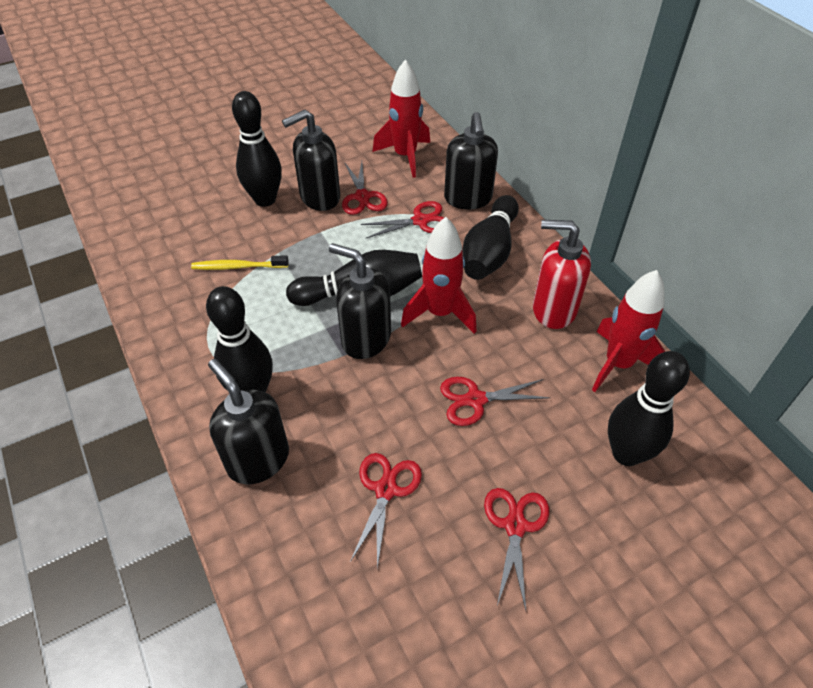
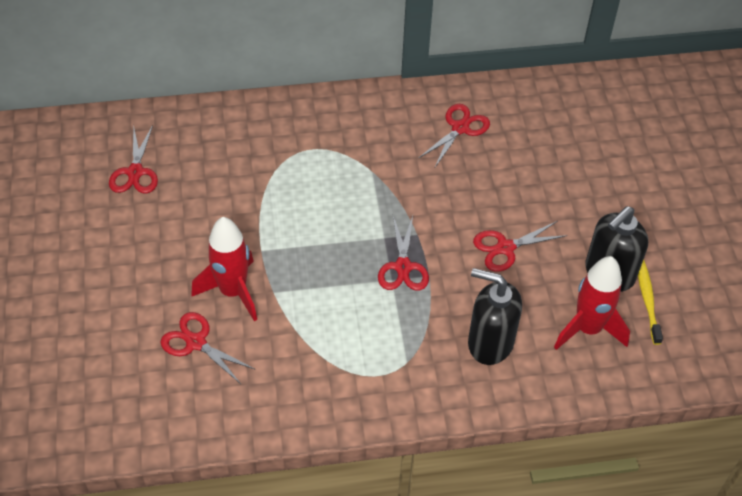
black bowling pin: [206,286,273,393] [232,91,282,207] [286,250,422,306] [463,195,519,280] [608,351,690,466] = 5 -> none = 0
black soap dispenser: [208,359,289,484] [282,109,340,211] [329,243,391,359] [444,112,498,210] = 4 -> [468,268,522,365] [585,206,648,292] = 2
red rocket: [373,60,430,178] [401,217,477,334] [592,270,665,392] = 3 -> [191,217,257,321] [554,256,630,350] = 2
red soap dispenser: [533,220,591,329] = 1 -> none = 0

